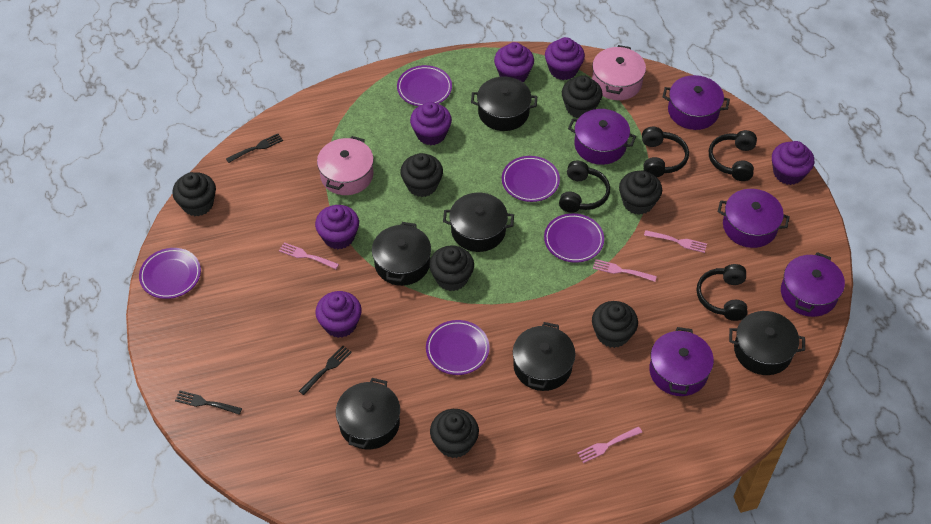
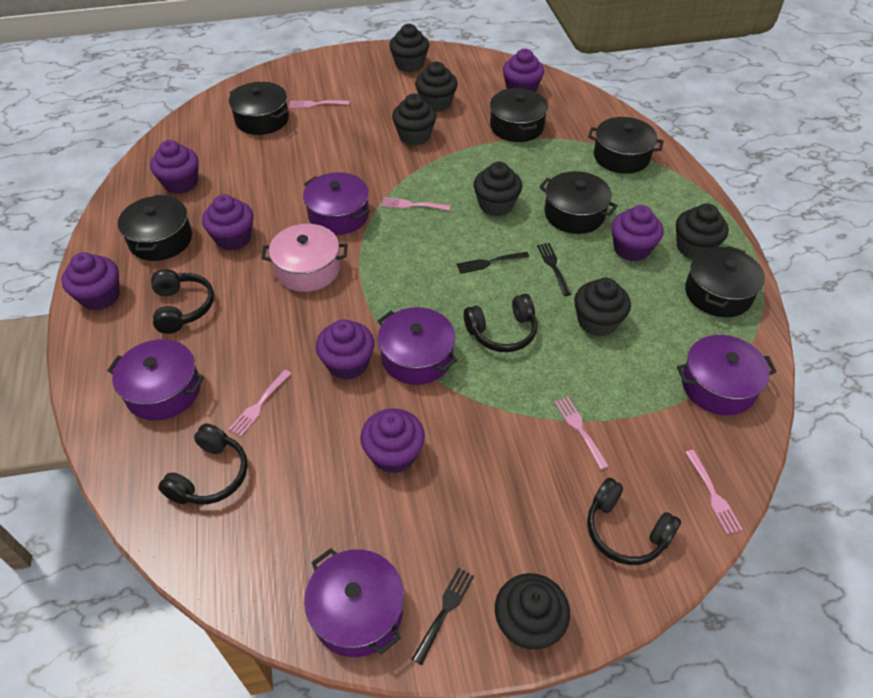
pink fork: [279,242,339,269] [577,427,642,463] [593,259,657,282] [644,230,707,253] = 4 -> [229,370,292,436] [289,100,349,108] [382,198,451,211] [554,397,609,470] [685,450,743,534] = 5
pink pot: [317,136,374,195] [592,45,646,100] = 2 -> [261,224,347,292] = 1
purple cupcake: [315,205,359,249] [315,291,362,338] [410,102,452,145] [494,42,534,82] [545,37,585,80] [772,141,814,185] = 6 -> [61,252,120,311] [150,140,199,194] [202,194,253,250] [316,319,375,380] [360,408,425,474] [503,49,544,92] [611,205,664,261] = 7
purple plate: [139,248,201,299] [397,65,452,106] [426,320,490,375] [502,156,560,202] [544,213,604,263] = 5 -> none = 0

